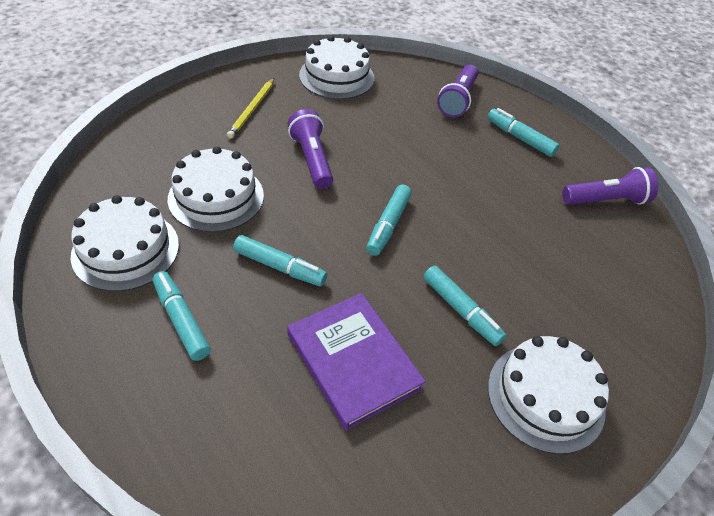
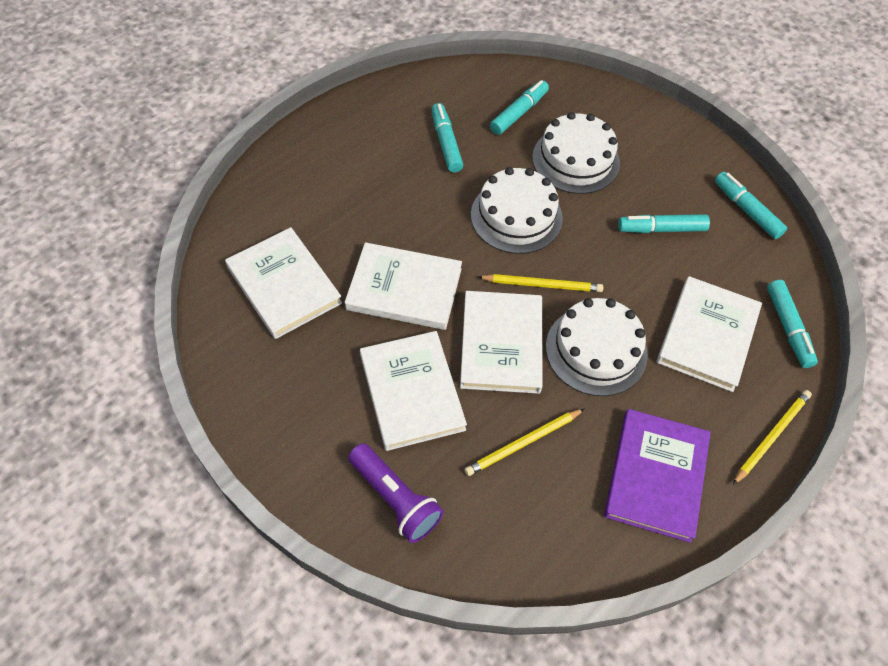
purple flashlight: [288,109,333,189] [437,65,478,118] [562,167,658,205] = 3 -> [348,443,444,543] = 1
white book: none = 0 -> [225,227,342,339] [345,242,462,330] [360,331,467,451] [460,291,543,394] [657,276,762,392] = 5
white cake: [71,195,179,291] [168,146,264,232] [299,35,374,99] [488,336,609,454] = 4 -> [471,167,563,254] [532,112,620,194] [546,298,648,396] = 3
yellow pencil: [227,78,275,139] = 1 -> [465,408,585,476] [478,274,603,292] [733,390,812,485] = 3

